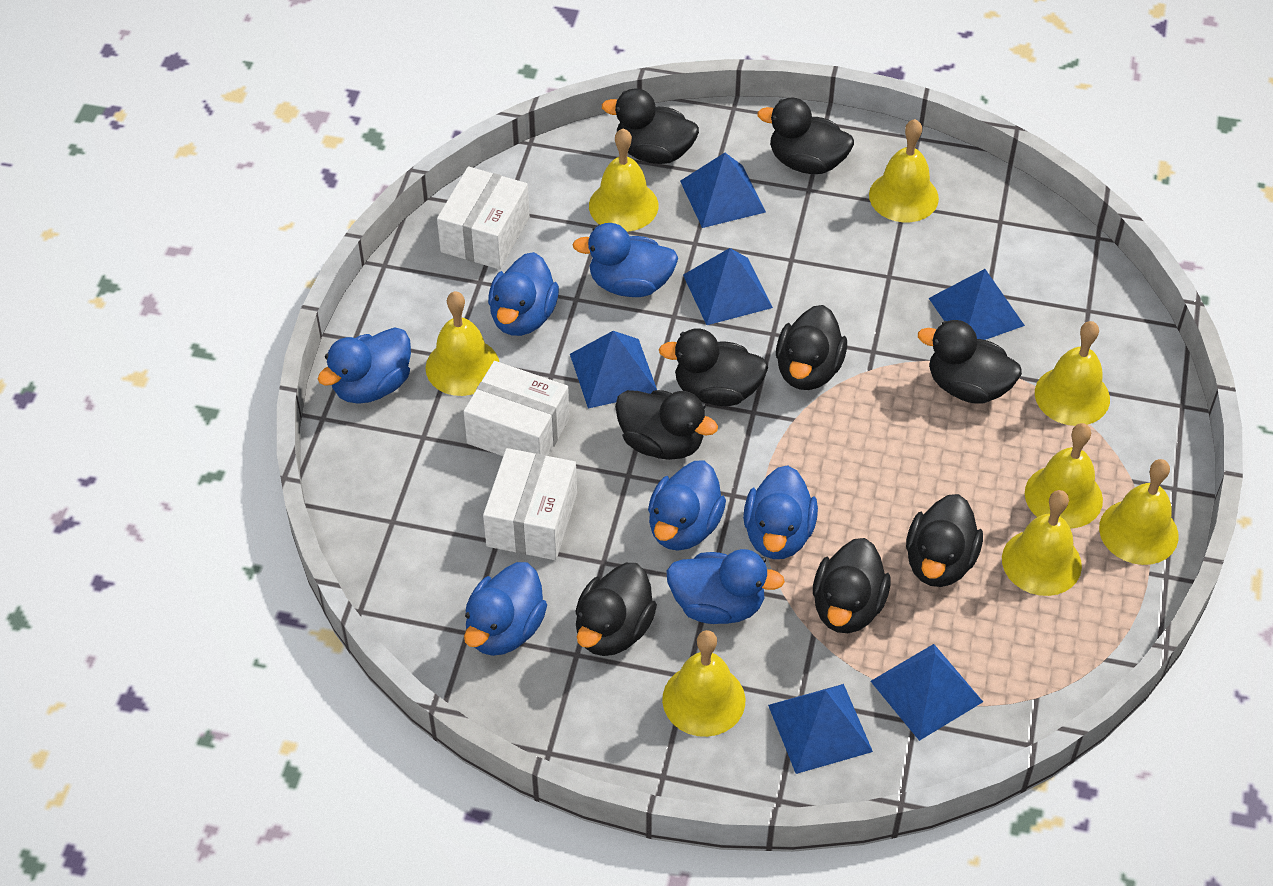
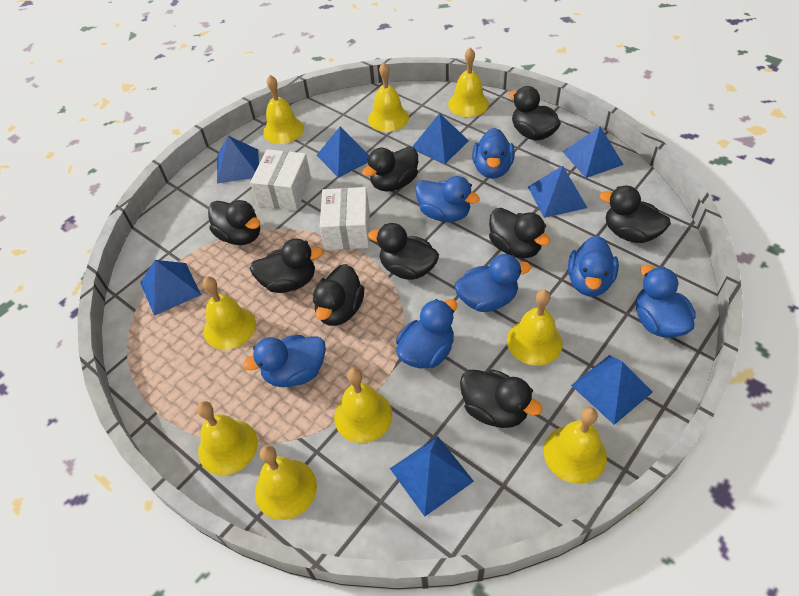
blue pyramid: [570,331,657,409] [680,153,766,228] [683,248,773,325] [768,684,873,774] [871,644,983,741] [929,269,1025,340] = 6 -> [140,260,201,316] [217,136,259,184] [317,127,369,178] [390,436,474,517] [412,113,469,164] [528,166,587,218] [563,126,624,178] [571,355,653,425] = 8
white box: [437,167,530,269] [463,361,570,456] [483,448,577,560] = 3 -> [250,149,311,211] [320,187,369,250] = 2
yellow bell: [426,291,499,396] [589,128,658,232] [662,630,745,737] [869,119,939,222] [1002,490,1082,596] [1025,423,1103,528] [1035,321,1110,426] [1099,459,1178,565] = 8 -> [197,401,258,475] [203,276,256,350] [255,445,317,520] [263,75,304,144] [334,368,392,443] [368,63,409,132] [448,47,489,117] [507,289,563,365] [544,407,607,484] = 9

